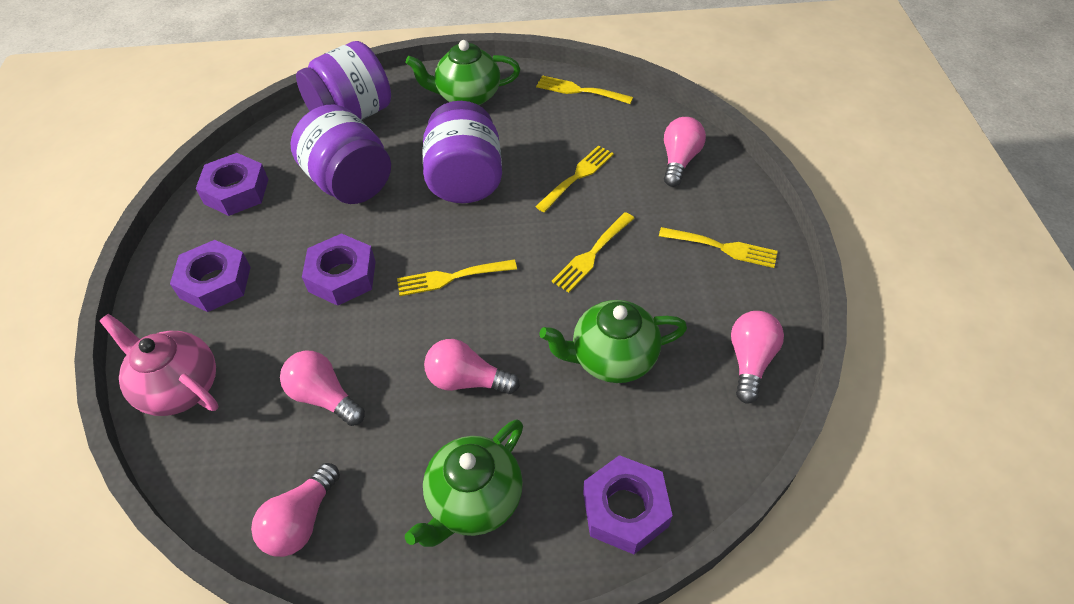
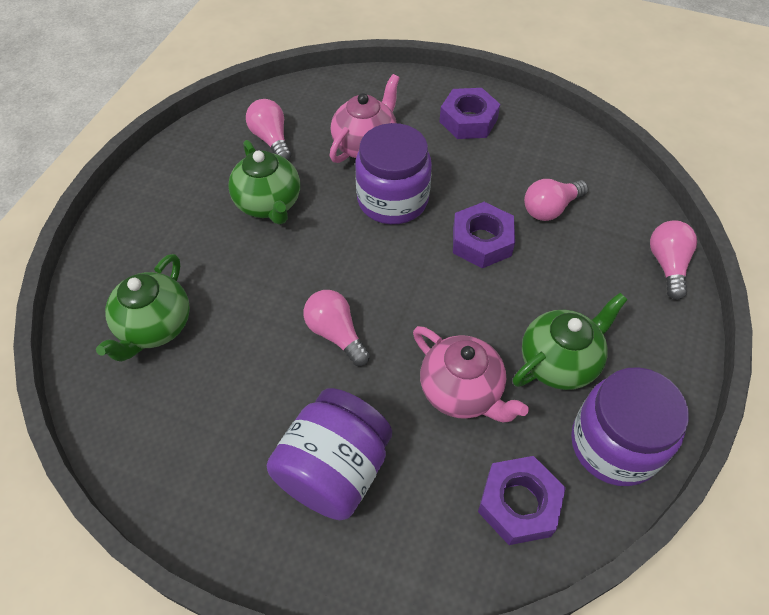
pink light bulb: [251,463,340,557] [280,351,365,426] [424,339,520,394] [664,117,706,187] [731,311,784,404] = 5 -> [246,99,291,160] [304,290,370,366] [524,179,588,221] [650,220,697,300] = 4
pink teapot: [100,314,218,416] = 1 -> [330,74,400,163] [413,326,529,422] = 2
purple nut: [170,240,251,312] [195,153,269,216] [302,233,376,306] [583,455,673,554] = 4 -> [439,88,500,139] [453,202,515,268] [478,456,566,545] = 3
yellow fork: [397,259,517,296] [535,145,614,212] [536,75,633,104] [552,212,634,292] [659,227,778,268] = 5 -> none = 0

